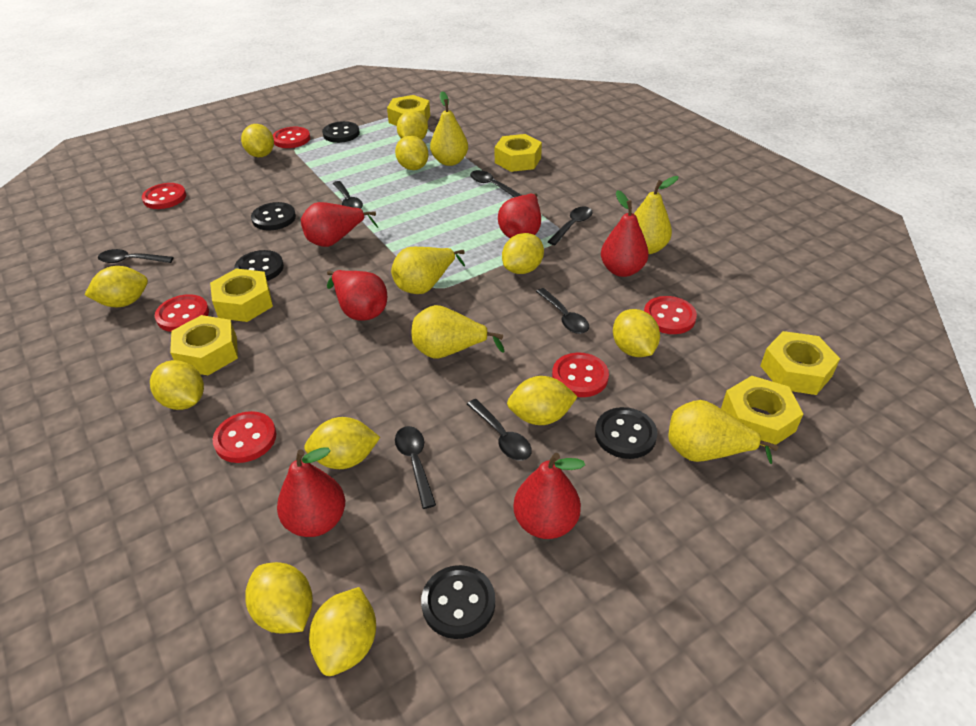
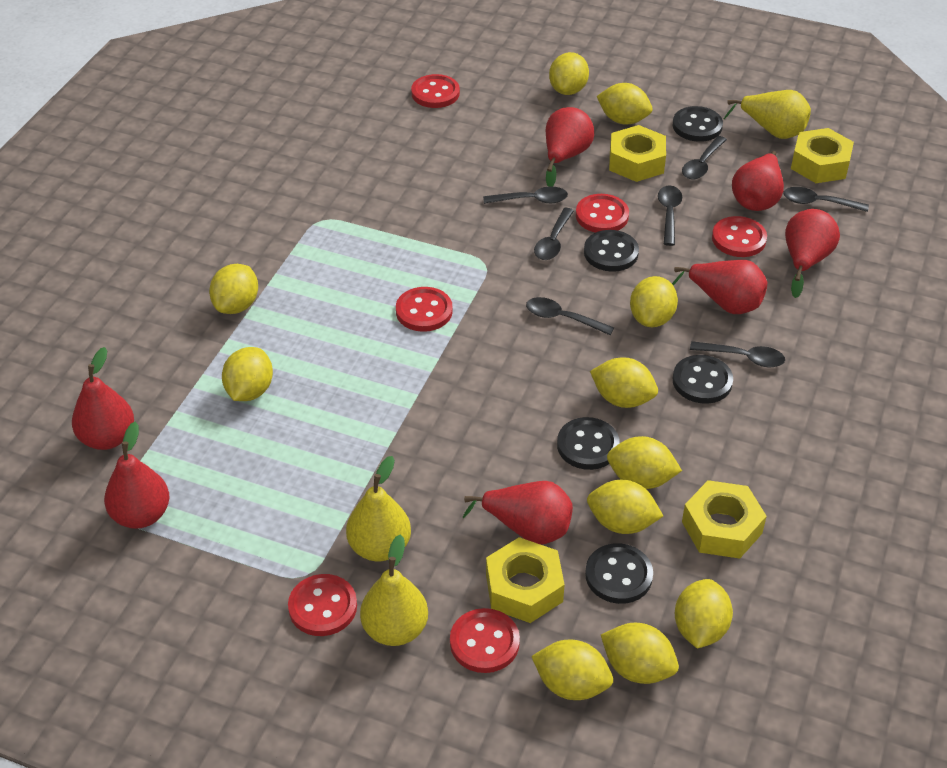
red pear: [277,447,345,537] [301,202,378,247] [327,270,387,321] [498,193,541,238] [513,453,585,539] [601,190,649,277] = 6 -> [72,347,134,450] [104,422,169,529] [463,481,573,545] [546,107,594,187] [672,260,767,314] [732,151,784,211] [785,209,840,298] = 7
yellow nut: [170,315,238,375] [210,269,273,322] [387,95,430,126] [495,134,542,172] [721,376,803,448] [760,331,840,395] = 6 -> [486,537,565,623] [609,125,666,182] [682,480,767,559] [791,128,854,183] = 4
yellow pear: [391,247,465,294] [412,305,505,358] [430,91,468,166] [634,176,679,254] [668,400,778,464] = 5 -> [346,456,411,561] [360,534,428,646] [724,90,811,139] = 3

